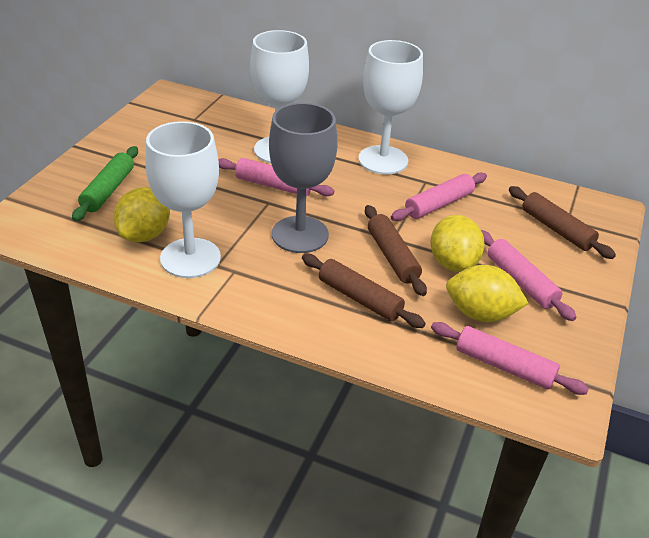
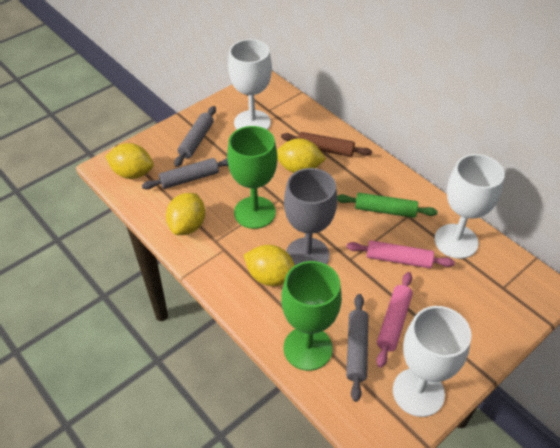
brown rolling pin: [302,254,426,328] [365,205,427,296] [509,186,616,259] = 3 -> [281,132,372,157] = 1
green goblet: none = 0 -> [227,126,277,229] [281,261,342,371] = 2
grey rolling pin: none = 0 -> [142,158,228,190] [174,106,216,167] [346,294,368,402] = 3
pink rolling pin: [218,158,334,196] [391,172,487,221] [431,322,589,395] [481,230,576,321] = 4 -> [347,240,455,268] [376,272,413,368] = 2
yellow lemon: [114,187,170,242] [430,215,485,272] [446,265,529,322] = 3 -> [105,143,154,179] [166,193,205,235] [244,245,295,286] [277,138,326,173] = 4

